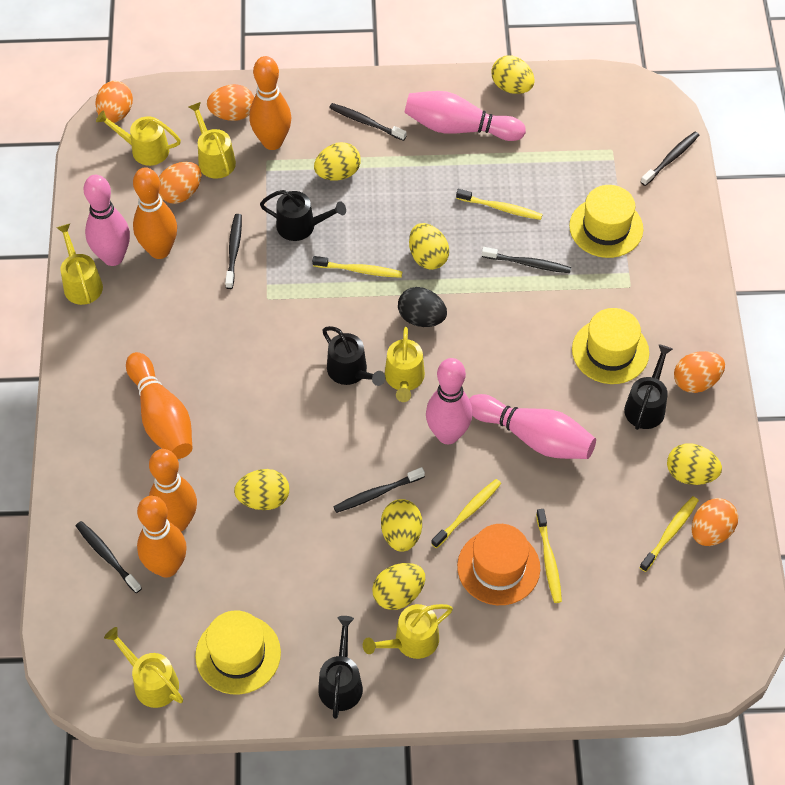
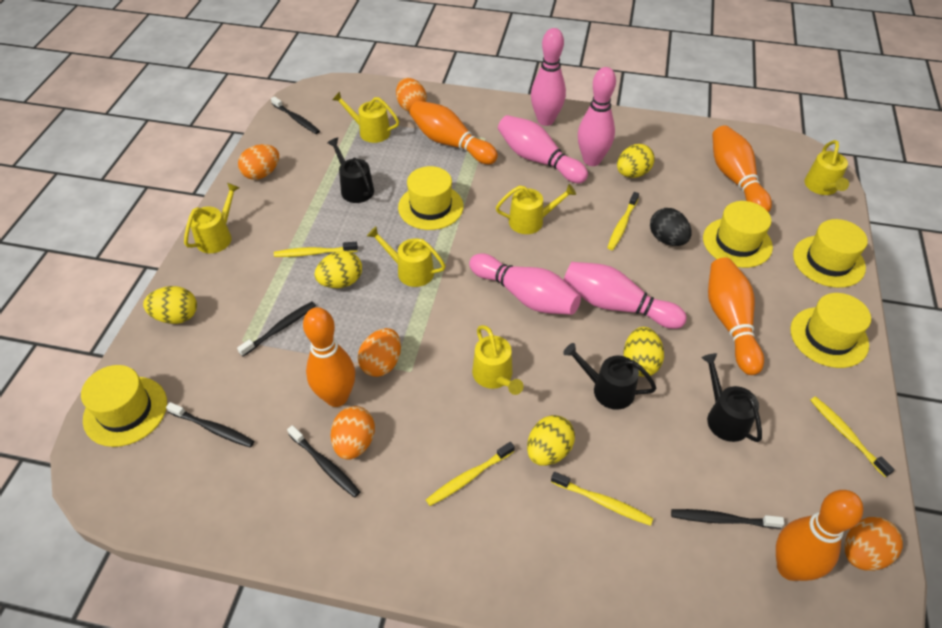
black toothbrush: [76,521,142,593] [225,214,242,289] [329,103,407,141] [333,467,425,513] [482,247,571,273] [641,132,699,186] = 6 -> [166,402,254,448] [237,302,316,357] [271,96,320,134] [287,425,360,498] [671,509,785,529] = 5
black watering can: [260,190,346,241] [318,616,363,719] [322,326,385,386] [624,344,673,430] = 4 -> [327,138,374,203] [563,343,656,410] [701,353,762,442] = 3
orange hat: [457,524,540,605] = 1 -> none = 0
pink bowling pin: [84,175,130,266] [404,91,526,141] [426,358,473,444] [469,394,596,459] = 4 -> [469,253,581,315] [498,115,588,183] [531,28,566,126] [564,262,687,329] [578,67,616,166] = 5
yellow egg: [234,469,289,510] [314,142,361,181] [372,563,425,610] [381,499,422,552] [409,223,449,270] [491,55,535,94] [667,444,722,485] = 7 -> [143,286,197,324] [314,251,362,288] [527,415,575,466] [617,144,655,178] [623,327,664,377] = 5
yellow hat: [195,610,281,695] [569,185,643,258] [572,308,649,384] = 3 -> [81,365,167,447] [398,166,463,230] [703,201,773,268] [790,293,871,368] [793,219,868,288] = 5

